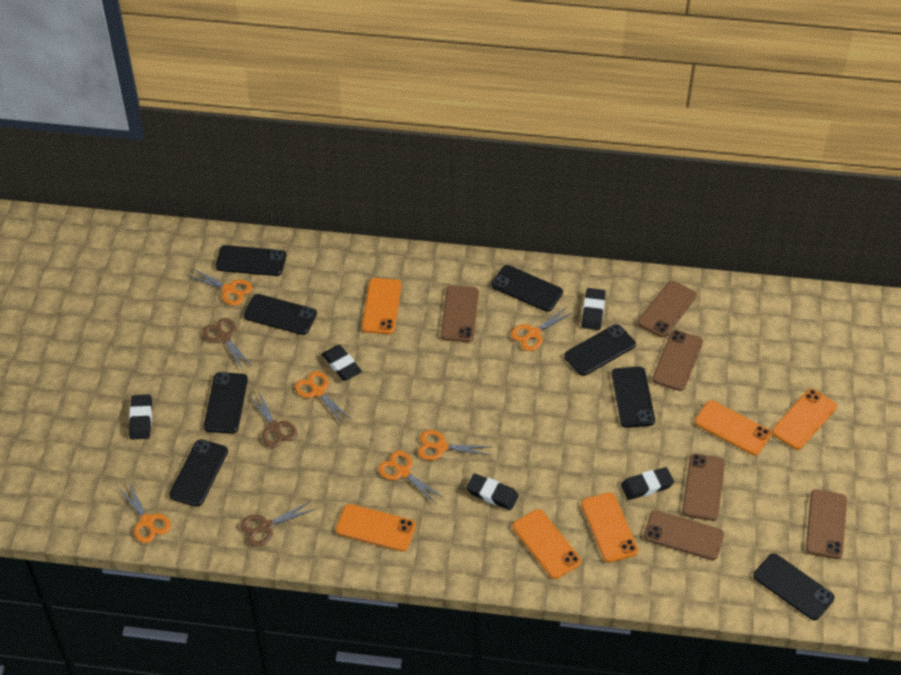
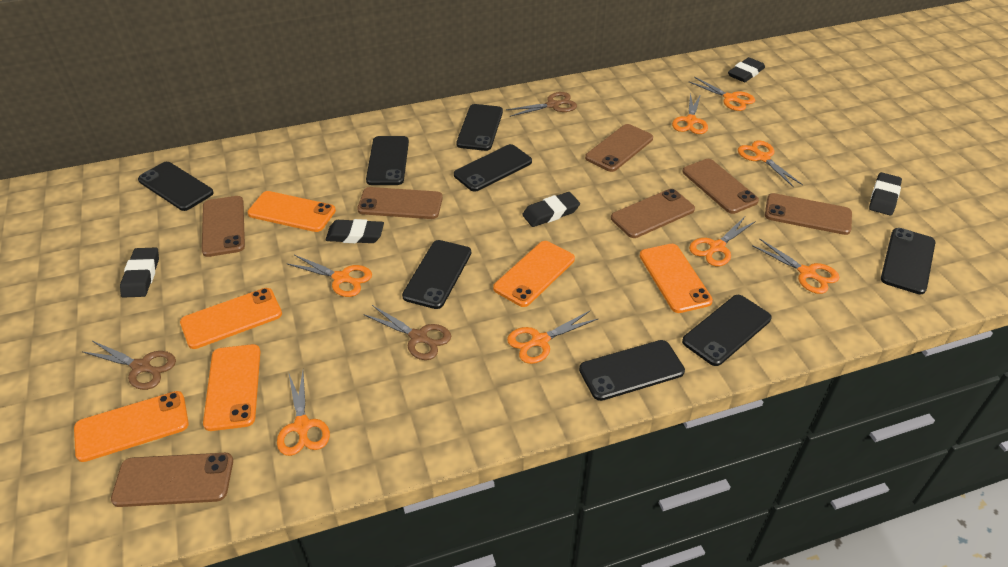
brown phone: [441,285,479,342] [637,281,697,337] [644,510,724,560] [652,330,703,391] [682,454,725,521] [806,490,847,559] = 6 -> [111,453,233,507] [202,196,245,257] [357,187,443,219] [585,124,653,172] [611,189,695,238] [682,159,759,214] [765,193,852,235] = 7
orange scissors: [118,482,171,543] [188,269,252,306] [295,371,352,424] [378,451,444,504] [418,430,491,460] [511,308,574,351] = 6 -> [277,371,330,456] [287,255,372,297] [507,311,599,364] [672,93,708,134] [688,77,755,111] [689,217,756,266] [738,141,803,188] [752,239,839,294] = 8

